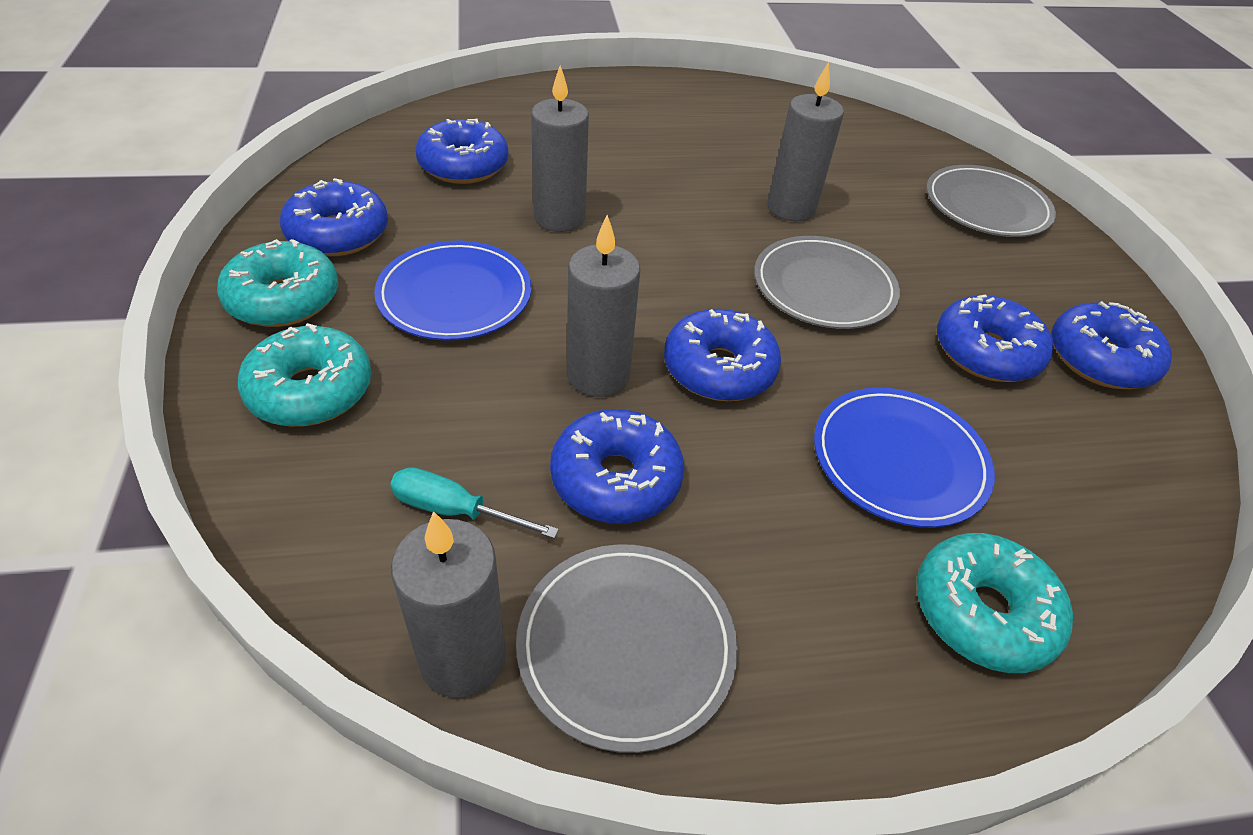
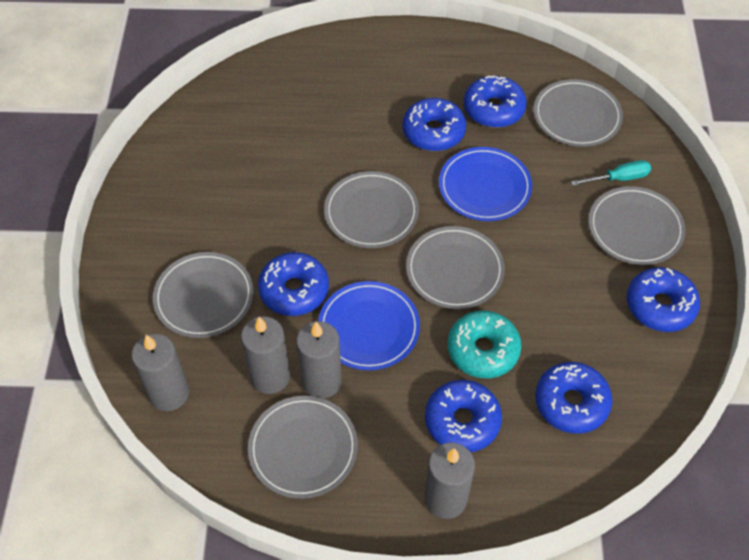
grey plate: [516,544,738,753] [754,236,900,329] [926,165,1056,237] = 3 -> [153,252,254,338] [248,396,358,499] [324,171,419,248] [406,226,505,309] [534,79,623,147] [588,186,686,265] = 6
turquoise donut: [217,239,338,327] [238,323,372,427] [916,533,1073,673] = 3 -> [447,311,522,378] = 1

